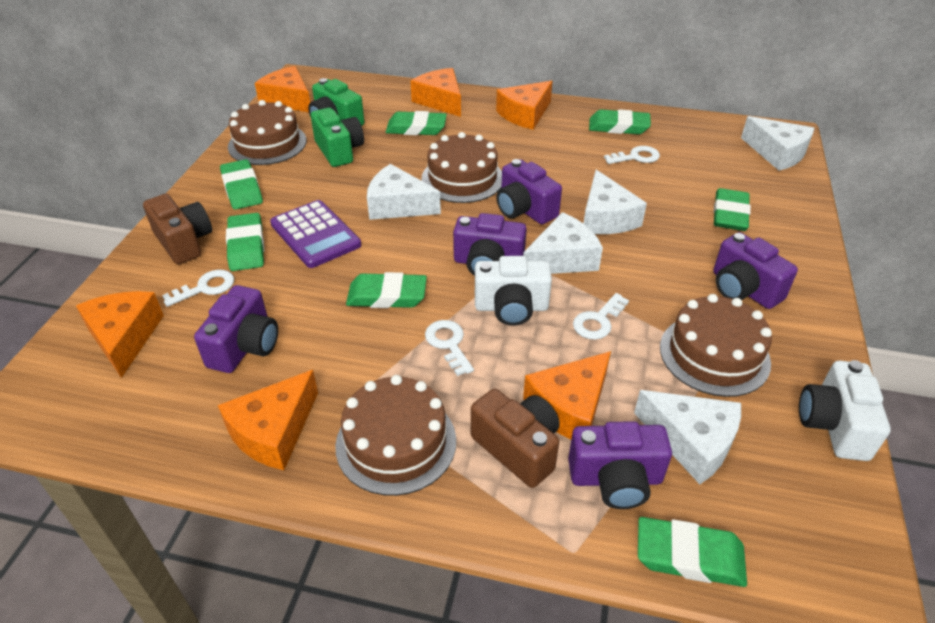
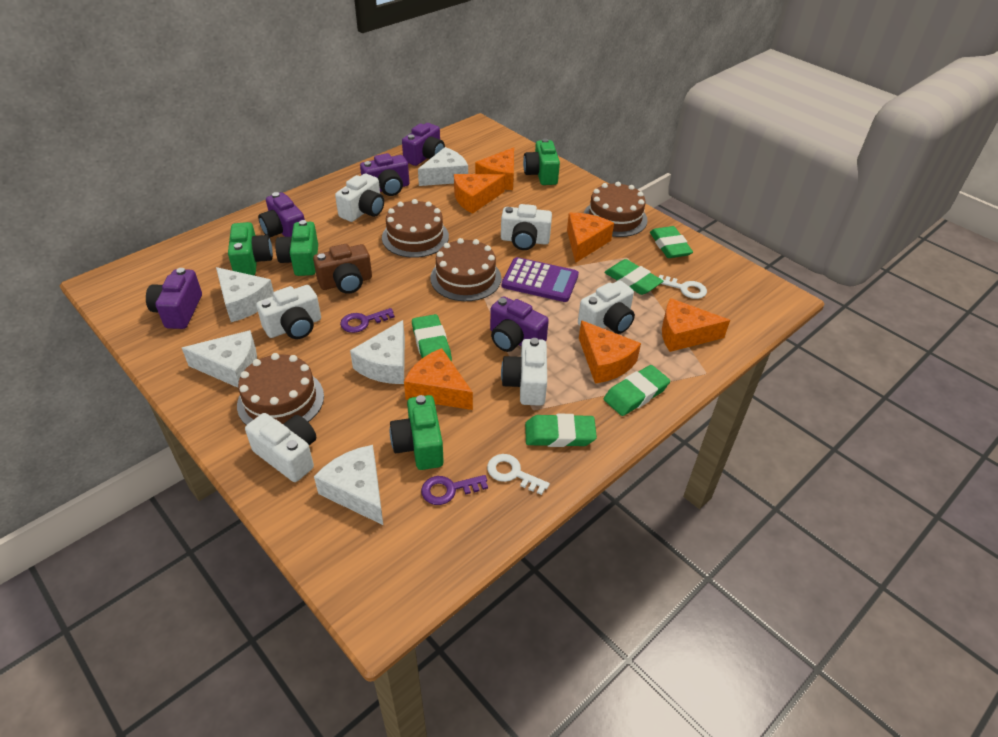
brown camera: [143,194,212,264] [471,389,560,488] = 2 -> [313,244,372,294] = 1
green camera: [308,78,364,126] [311,108,364,167] = 2 -> [228,222,273,275] [275,220,318,276] [390,395,444,470] [523,138,560,185] = 4
green eraser: [220,159,263,210] [226,213,264,271] [346,272,427,308] [386,111,447,135] [589,109,651,134] [638,517,747,587] [714,188,751,231] = 7 -> [412,314,452,362] [525,414,597,447] [604,259,663,295] [604,365,670,416] [650,226,693,258] = 5
purple key: none = 0 -> [340,308,395,333] [421,475,488,505] = 2
white camera: [475,256,552,326] [799,360,891,461] = 2 -> [245,413,316,482] [256,285,321,339] [335,174,384,222] [501,204,552,250] [501,338,547,406] [578,281,635,334] = 6
white key: [162,270,234,307] [425,320,474,376] [573,293,629,340] [604,146,660,164] = 4 -> [487,454,550,495] [659,275,707,299] = 2

